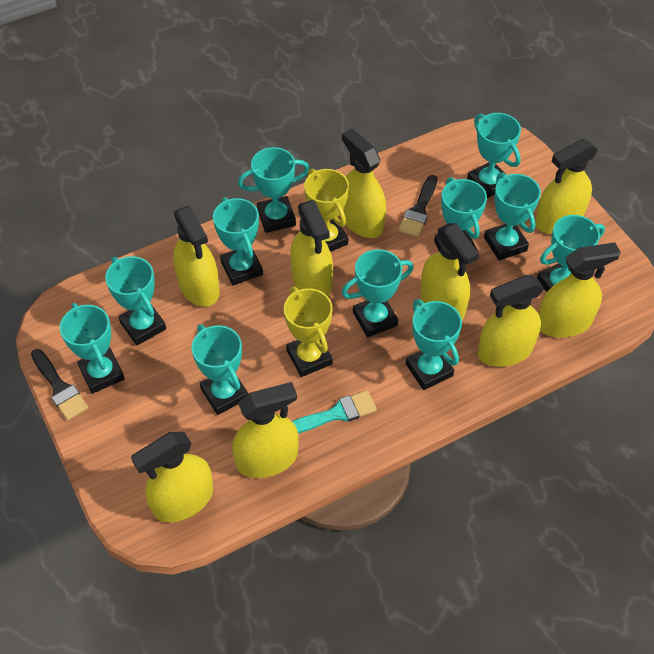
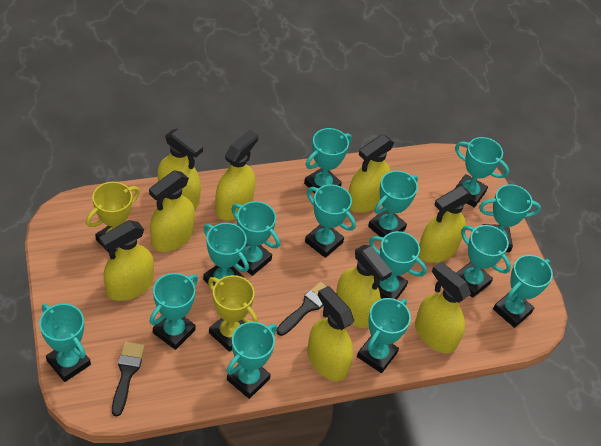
turquoise brush: [292,390,377,433] = 1 -> none = 0
turquoise trophy: [60,303,125,394] [105,256,166,345] [191,324,248,415] [213,197,263,286] [238,147,309,233] [342,249,414,337] [406,299,462,390] [434,177,487,252] [467,113,521,198] [484,173,541,260] [537,215,605,292] = 11 -> [39,303,91,382] [149,273,198,350] [203,223,249,285] [226,322,277,399] [231,201,280,276] [304,128,352,194] [305,184,356,258] [357,298,411,373] [368,171,418,238] [369,231,427,300] [454,137,509,208] [456,225,511,298] [479,184,541,252] [493,255,553,328] = 14

